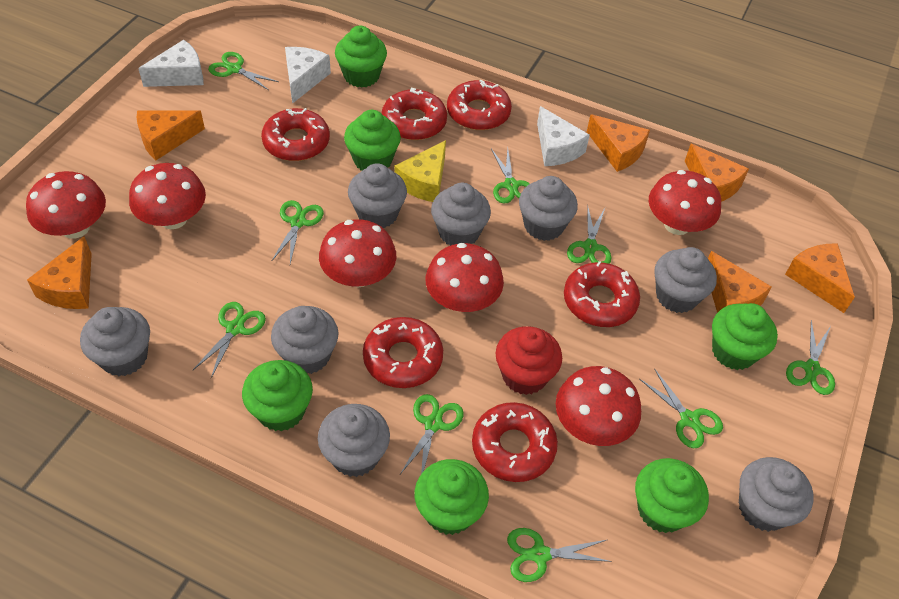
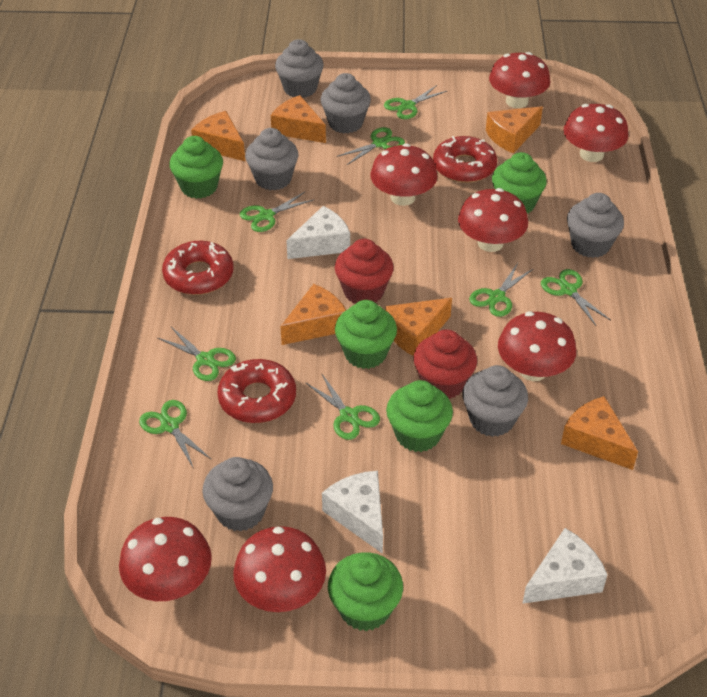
green cupcake: [242,360,313,431] [335,26,387,88] [344,110,401,171] [414,459,489,535] [635,458,709,533] [712,303,778,370] = 6 -> [169,136,223,199] [328,552,403,631] [335,300,397,369] [386,380,453,452] [492,152,547,214] = 5
green scissors: [193,302,266,378] [208,52,279,90] [271,200,324,264] [400,394,464,474] [491,148,530,204] [507,528,612,582] [567,205,611,264] [639,368,723,448] [786,320,835,395] = 9 -> [139,400,212,469] [158,327,236,381] [240,192,313,232] [305,373,380,440] [337,127,405,165] [384,85,447,119] [469,263,533,317] [541,269,610,326] = 8
grey cupcake: [80,307,150,376] [271,306,339,374] [318,404,390,477] [348,163,407,228] [431,183,491,246] [519,176,578,241] [654,247,717,313] [739,457,814,532] = 8 -> [202,457,273,532] [245,128,298,191] [275,39,324,98] [321,73,371,133] [462,365,528,437] [567,193,624,258] = 6
red cupcake: [496,326,562,395] = 1 -> [335,239,394,303] [414,329,477,399] = 2
red donut: [261,108,330,161] [363,317,443,388] [382,88,447,140] [447,80,512,130] [472,402,558,482] [564,261,640,327] = 6 -> [162,241,234,295] [217,359,296,423] [433,136,497,183] = 3
red mushroom: [26,171,106,239] [129,163,206,229] [319,219,396,287] [425,243,504,312] [556,366,641,446] [649,170,721,235] = 6 -> [119,517,212,601] [233,526,326,612] [370,143,438,206] [458,188,528,252] [489,52,550,108] [498,312,576,381] [563,104,629,162] = 7
yellow cheese: [394,140,446,202] = 1 -> none = 0

